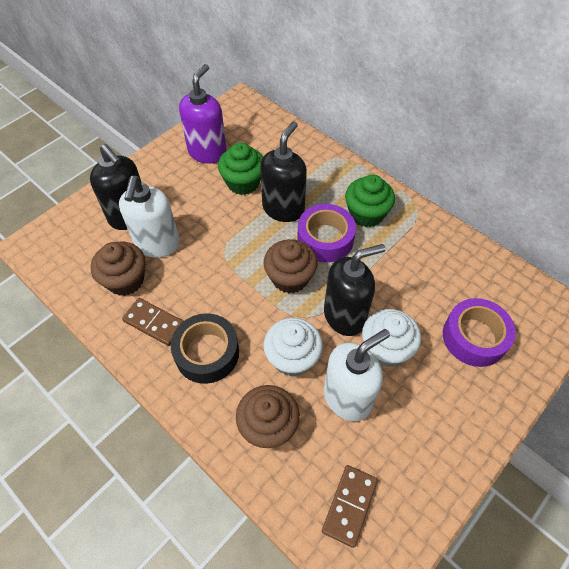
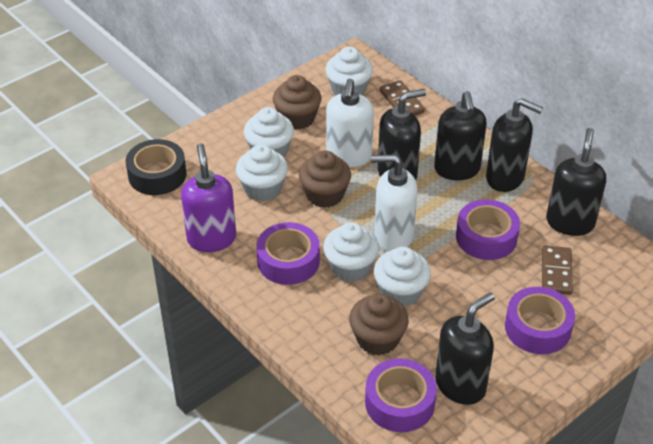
black soap dispenser: [90,144,142,230] [260,121,307,222] [324,244,386,336] = 3 -> [378,89,426,180] [434,91,487,180] [435,292,495,405] [486,98,543,192] [546,128,606,236] = 5
green cupcake: [218,143,263,195] [345,175,395,227] = 2 -> none = 0
purple tape: [297,204,356,263] [443,298,516,367] = 2 -> [256,222,320,285] [365,358,437,432] [456,199,520,260] [505,287,575,354] = 4
white cupcake: [263,318,323,376] [362,309,421,367] = 2 -> [236,144,288,201] [244,107,294,157] [323,222,379,282] [326,47,373,95] [374,247,431,307] = 5

